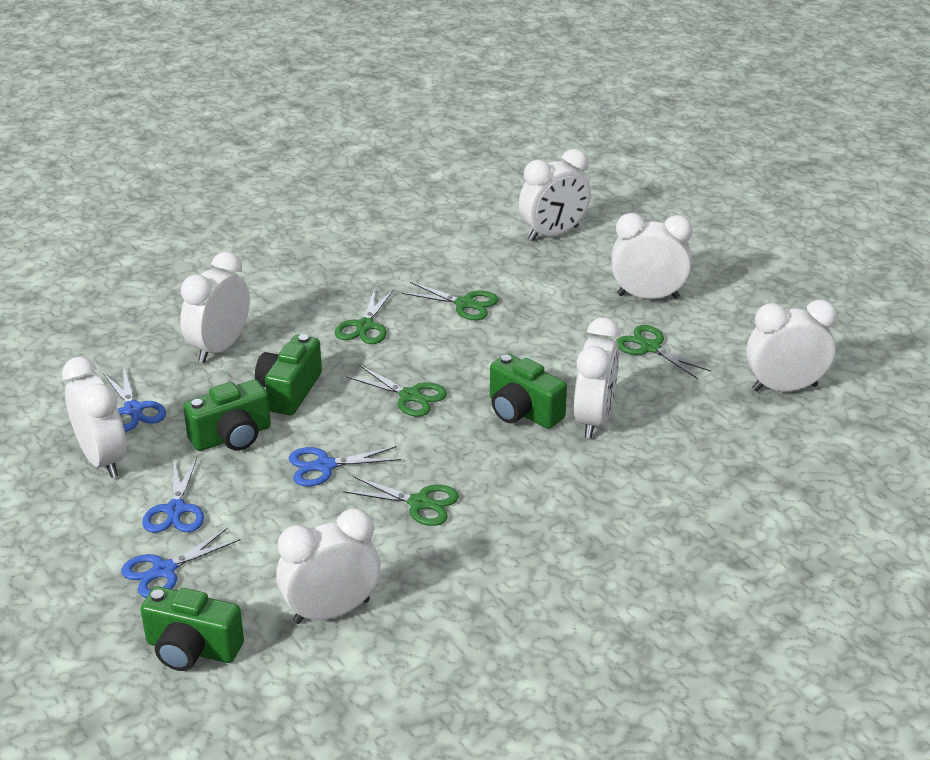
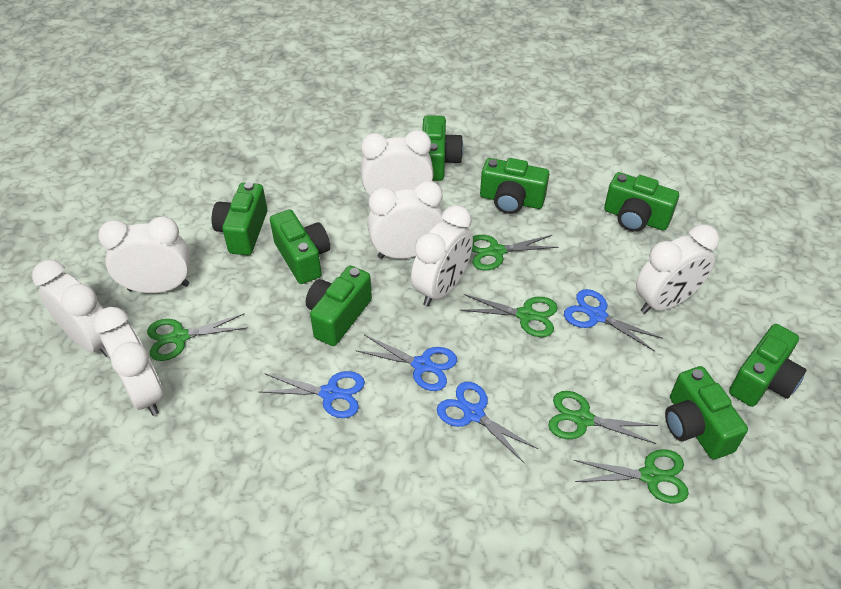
green camera: [141,586,244,671] [183,380,271,451] [255,334,322,415] [490,353,567,429] = 4 -> [212,182,267,255] [270,209,330,284] [306,266,372,346] [422,115,463,181] [480,158,549,214] [604,172,679,232] [665,366,748,460] [729,324,806,407] = 8

